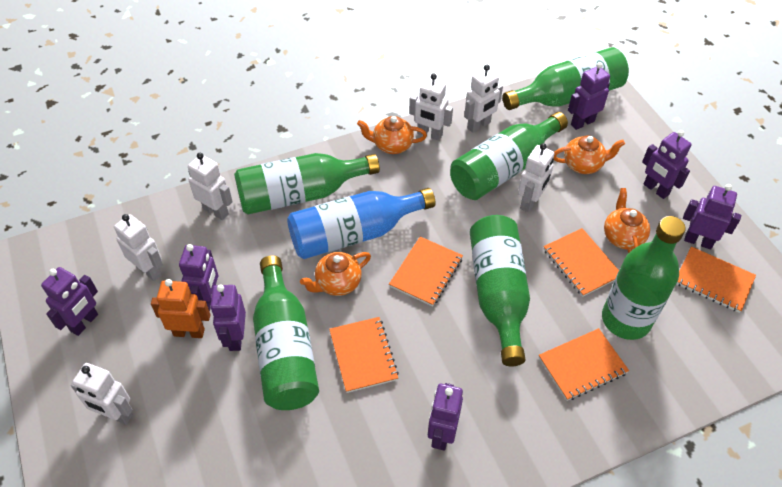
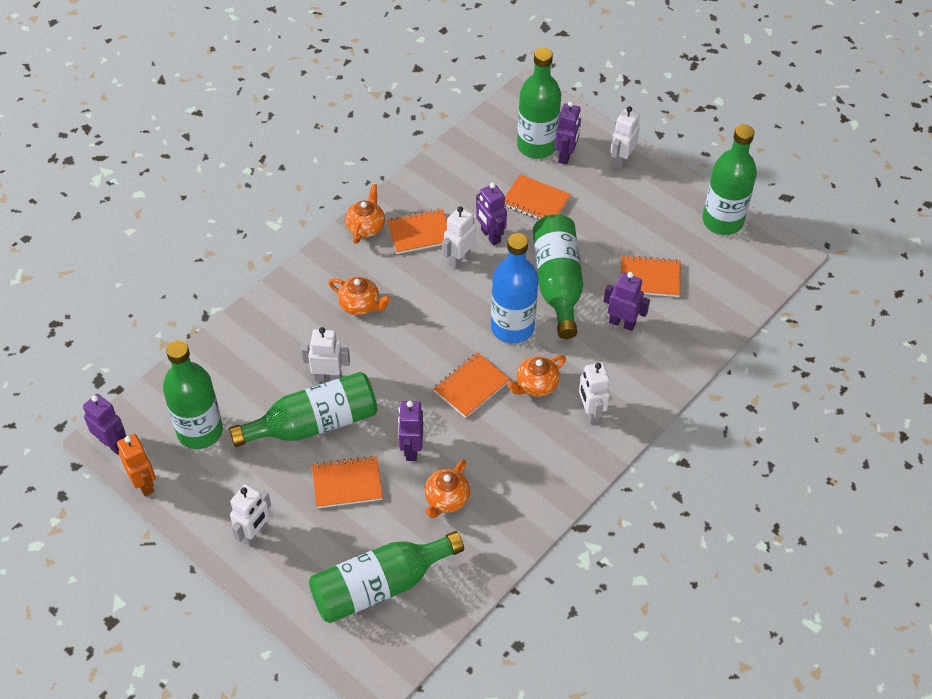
purple robot: [41,267,98,336] [179,244,218,311] [210,284,246,351] [428,383,463,451] [568,62,610,130] [642,130,691,199] [683,184,741,249] = 7 -> [83,394,126,455] [398,401,423,461] [476,183,507,246] [555,101,581,165] [603,272,650,331] = 5
white robot: [71,363,133,424] [114,214,163,281] [188,153,233,220] [409,74,453,141] [464,65,503,133] [518,143,555,212] = 6 -> [230,484,271,546] [301,327,350,382] [442,206,476,269] [579,362,610,424] [610,106,640,170] = 5

